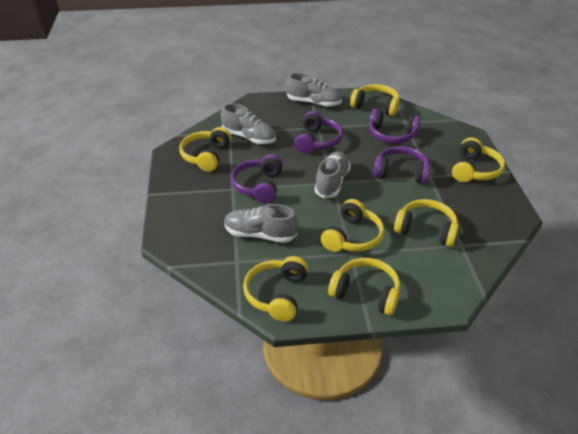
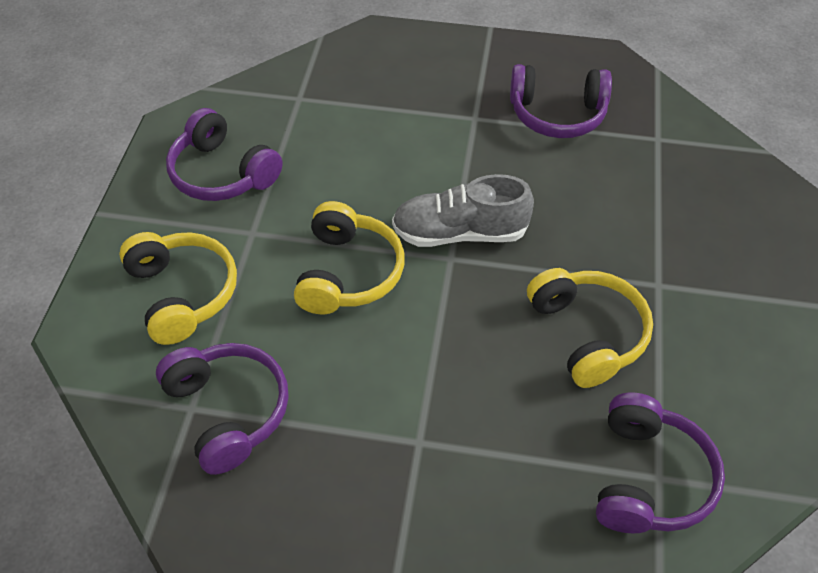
grey shoe: [221,103,276,144] [224,204,298,243] [286,73,342,107] [314,151,351,198] = 4 -> [392,174,534,247] = 1
yellow headphones: [179,127,231,172] [243,256,308,322] [321,199,384,252] [328,258,400,316] [350,84,400,116] [394,199,459,247] [452,137,505,182] = 7 -> [119,232,237,345] [294,201,405,314] [527,268,653,388] = 3

